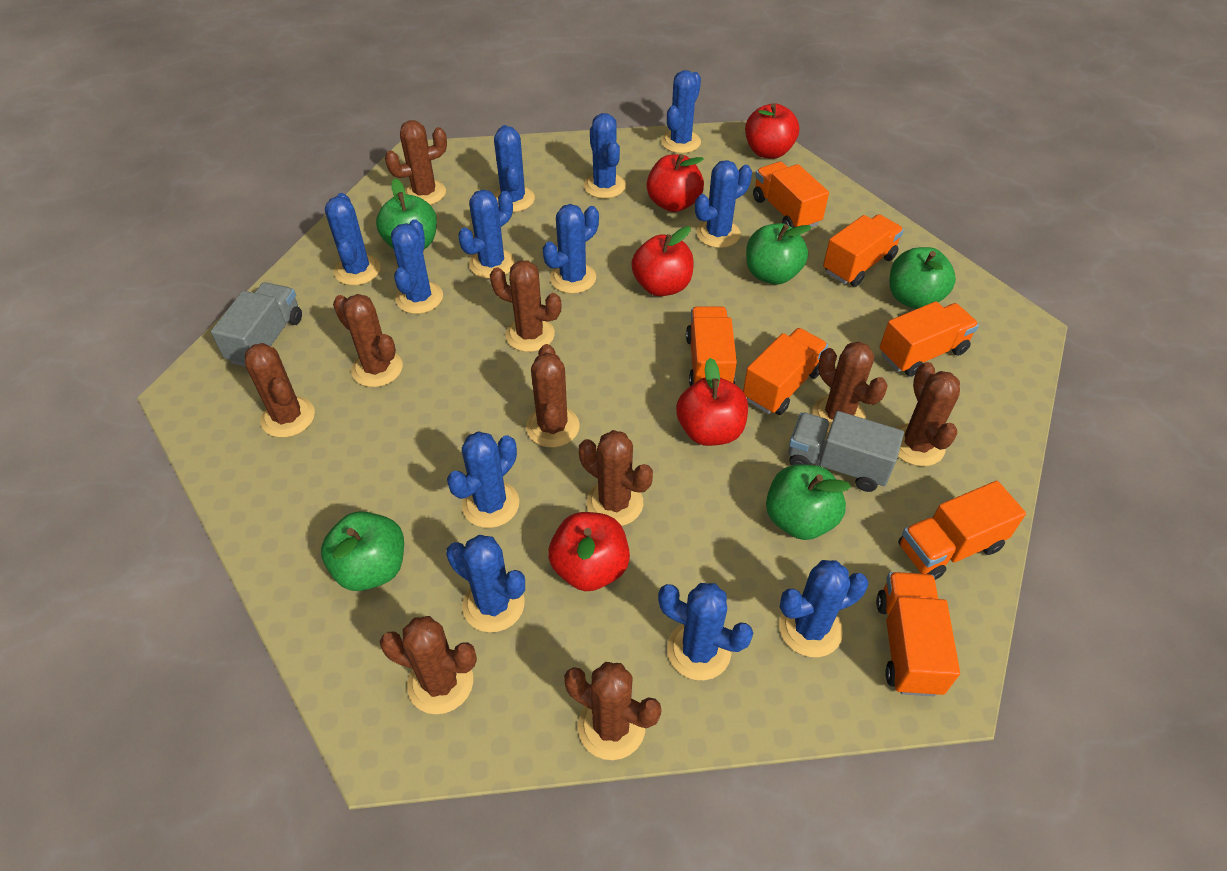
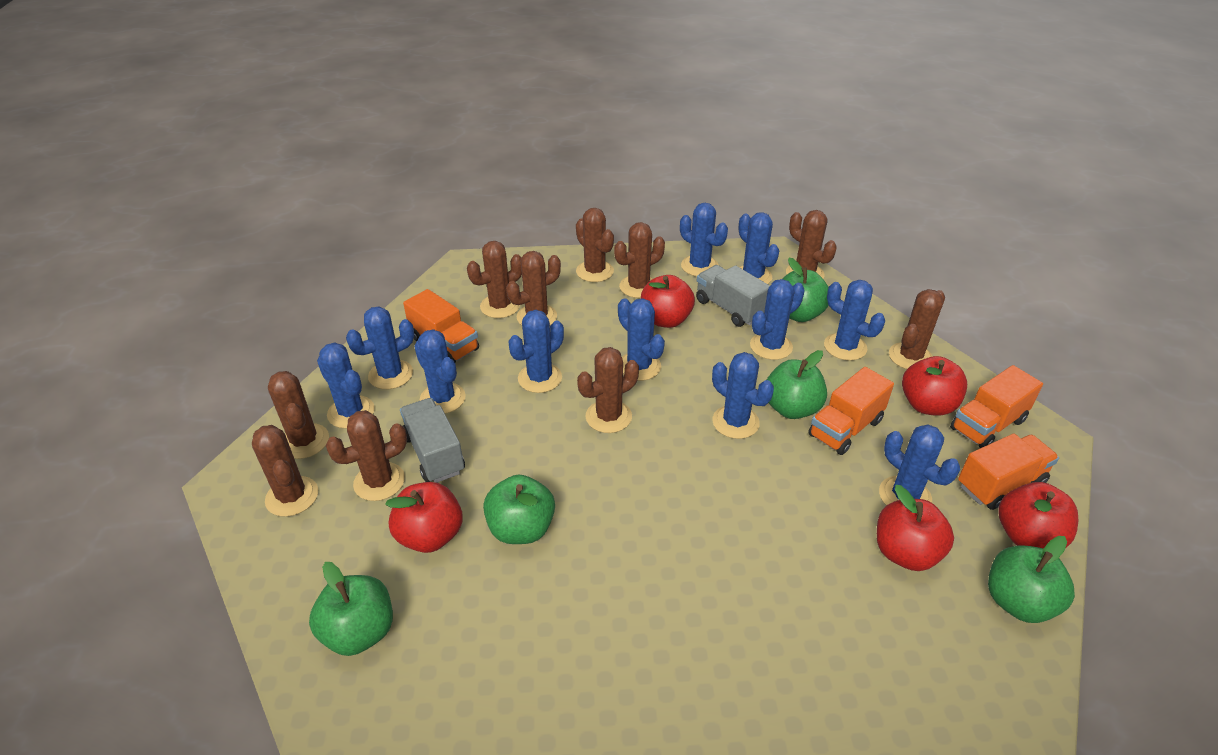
blue cactus: [325,193,381,285] [391,219,443,314] [446,535,525,632] [447,431,519,528] [458,190,515,279] [494,125,535,212] [543,204,599,294] [584,113,626,199] [658,583,753,680] [661,70,701,153] [695,160,752,248] [779,560,868,657] = 12 -> [317,342,375,429] [346,306,414,389] [414,329,466,414] [508,310,564,393] [618,298,665,381] [680,203,728,276] [712,352,774,439] [738,212,779,284] [750,279,805,360] [824,280,885,361] [879,424,960,505] = 11
orange truck: [686,306,737,386] [743,328,828,415] [753,161,829,228] [823,214,904,287] [876,572,960,696] [880,301,979,377] [898,481,1026,580] = 7 -> [403,289,479,362] [808,367,894,455] [950,365,1043,448] [958,434,1059,510] = 4

